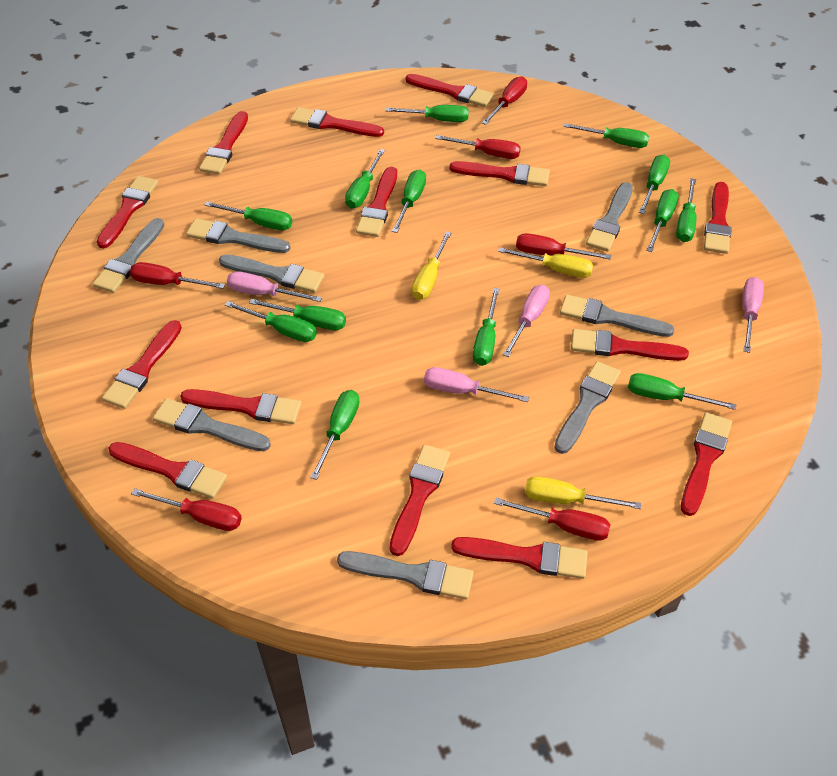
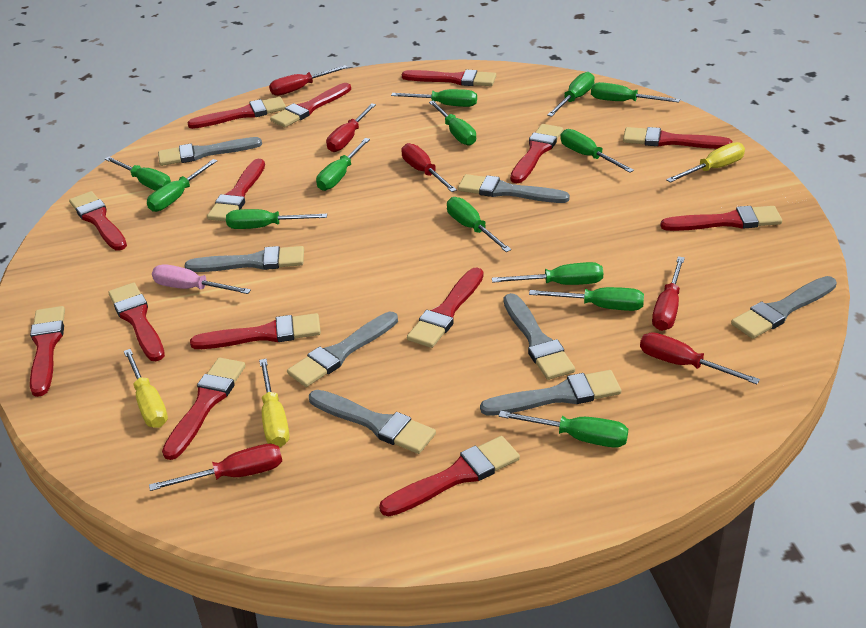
pink screwdriver: [227,271,322,302] [424,367,529,402] [503,285,550,357] [742,277,764,353] = 4 -> [152,264,251,294] = 1

